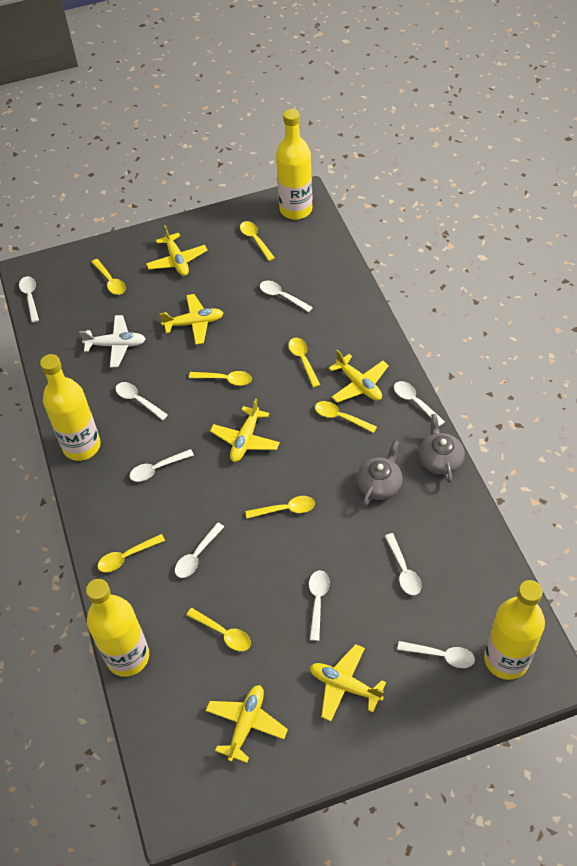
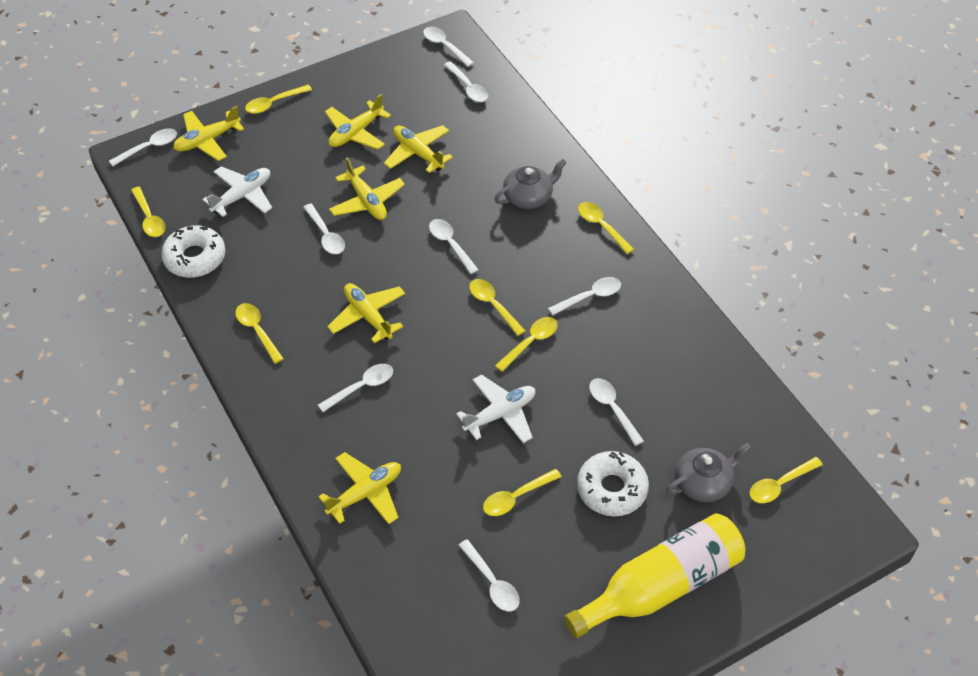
white donut: none = 0 -> [161,225,225,278] [577,451,649,516] = 2
white plane: [79,315,145,367] = 1 -> [202,166,272,217] [456,374,535,443] = 2
yellow bottle: [40,354,101,461] [86,579,149,677] [276,109,312,220] [484,580,545,680] = 4 -> [564,513,746,638] = 1

